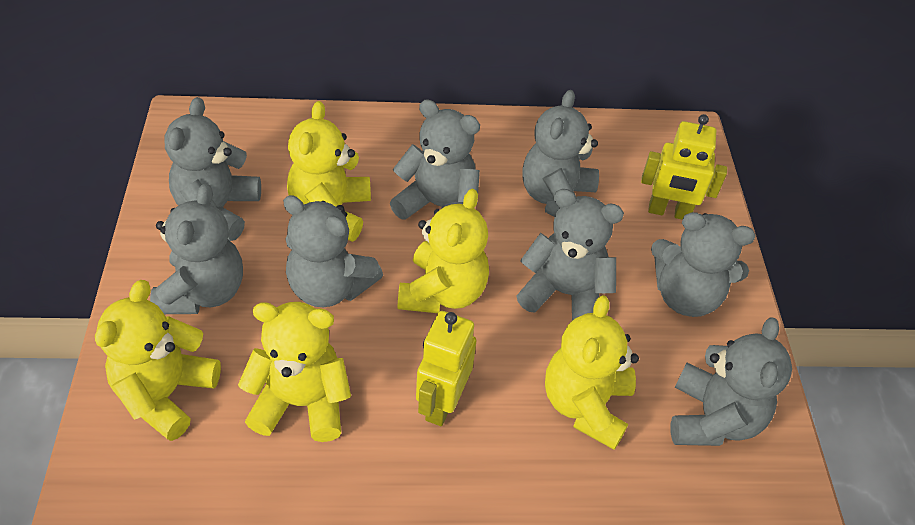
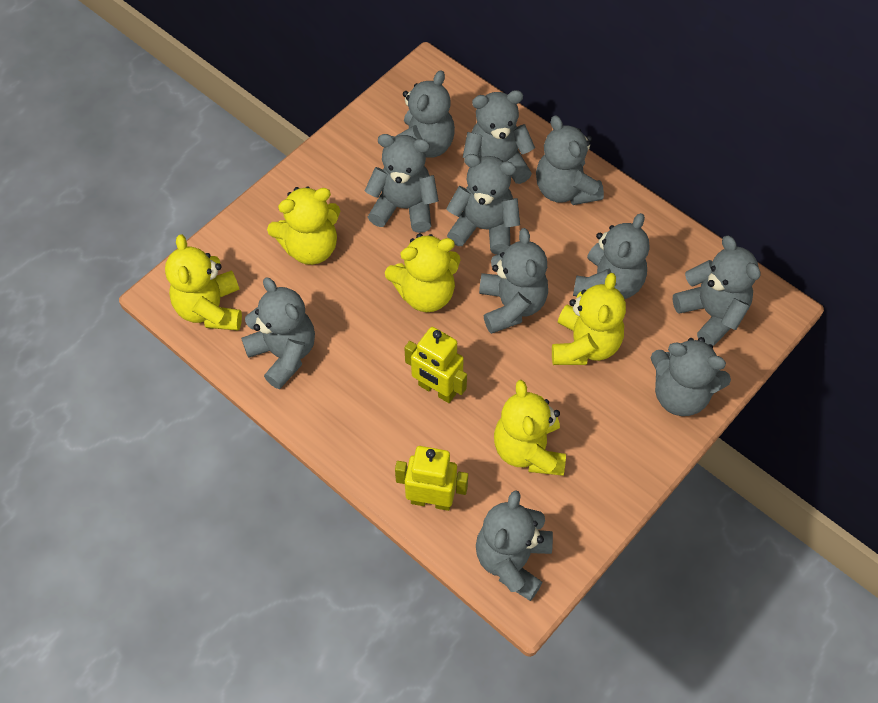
grey teddy bear: [150,184,243,314] [164,97,261,241] [283,195,383,307] [390,99,480,220] [517,189,624,321] [522,90,599,217] [651,212,755,317] [671,318,792,446] = 8 -> [241,277,315,389] [365,134,439,233] [391,70,455,158] [446,154,520,255] [463,90,535,184] [476,490,553,601] [479,228,548,334] [536,115,604,205] [573,213,649,299] [651,337,731,416] [673,236,760,346] = 11

